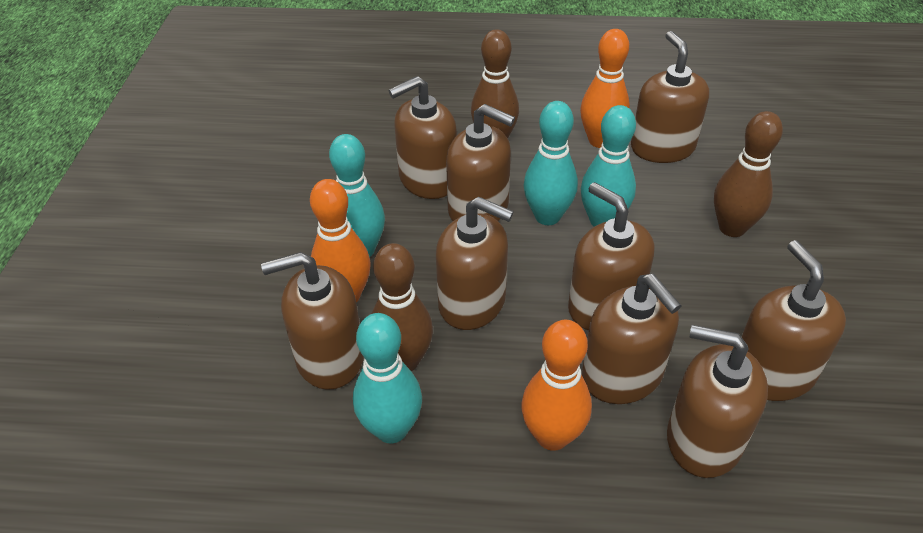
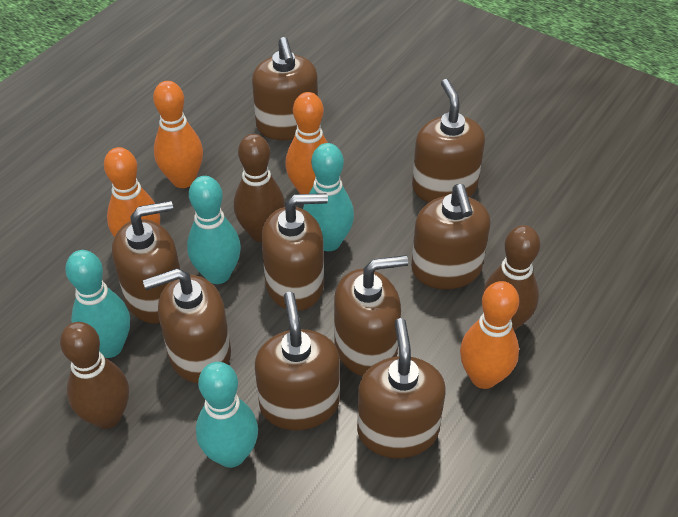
orange bowling pin: [310,179,371,302] [521,320,592,451] [580,29,630,148] = 3 -> [104,147,160,237] [153,81,203,188] [285,92,328,194] [460,281,519,389] = 4

